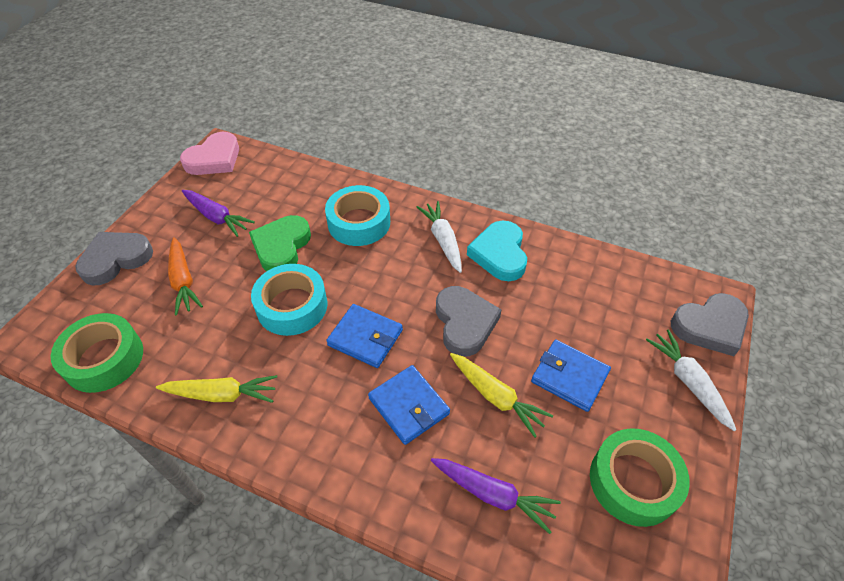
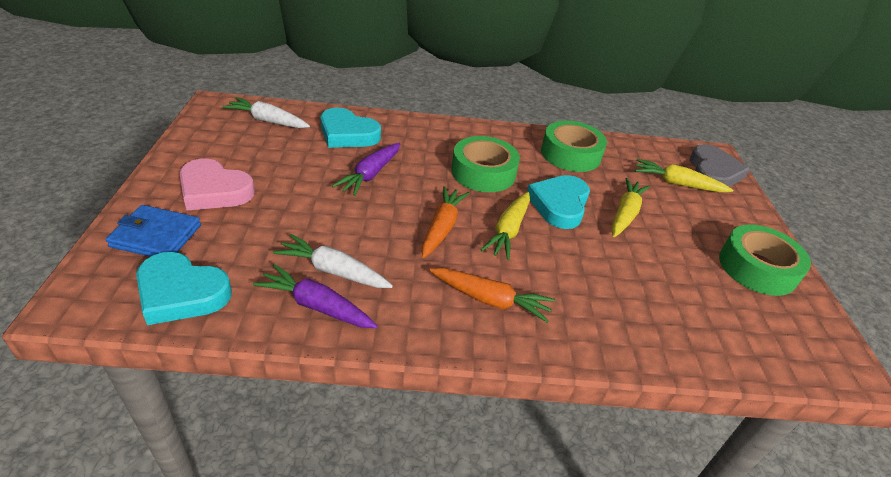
blue wallet: [326,304,403,368] [368,365,450,445] [531,339,611,412] = 3 -> [106,205,201,257] = 1
green heart: [249,215,311,271] = 1 -> none = 0
green tape: [51,313,143,393] [590,428,690,527] = 2 -> [451,136,520,192] [541,121,607,172] [719,224,811,296] = 3
grey heart: [75,232,153,285] [436,286,502,356] [671,293,749,356] = 3 -> [689,144,750,187] = 1
orange carrot: [168,237,203,316] = 1 -> [422,186,469,258] [429,268,555,323] = 2
turquoise heart: [467,220,527,281] = 1 -> [136,252,232,325] [321,108,381,148] [527,175,590,229] = 3
turquoise tape: [251,264,327,336] [325,185,390,246] = 2 -> none = 0
yellow carrot: [156,375,277,403] [450,353,553,438] = 2 -> [481,192,530,260] [612,178,650,237] [635,159,733,193] = 3

